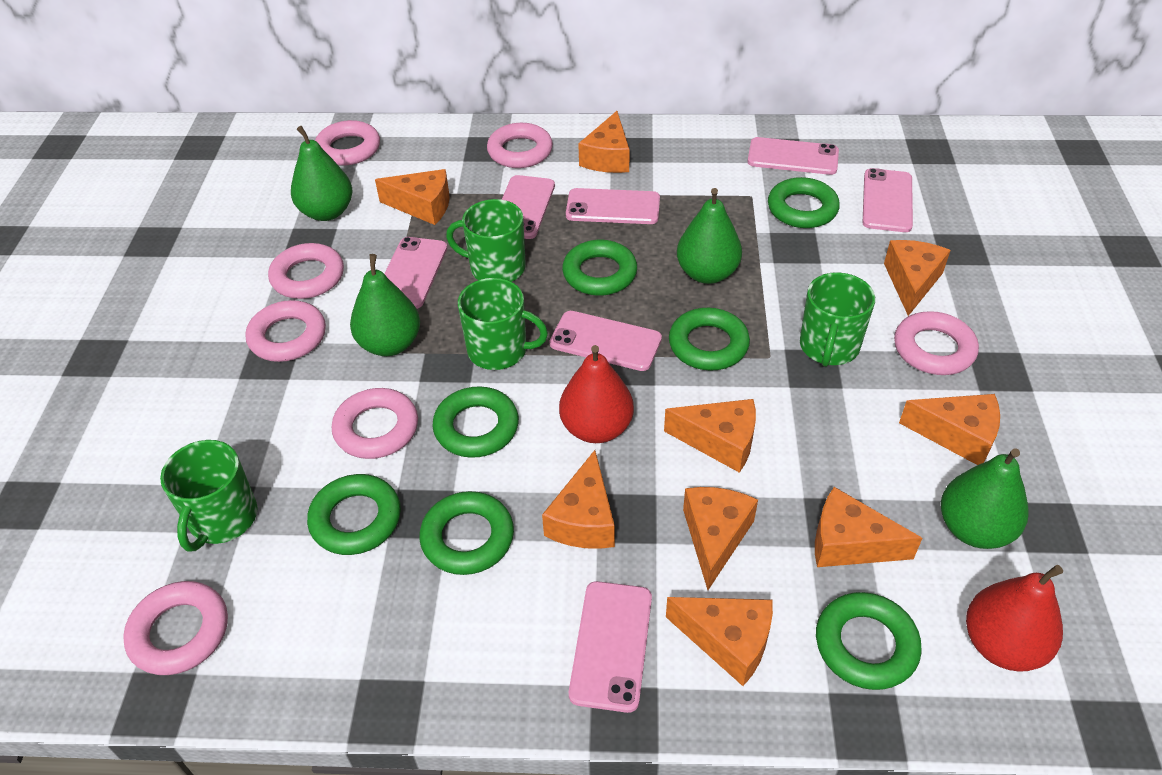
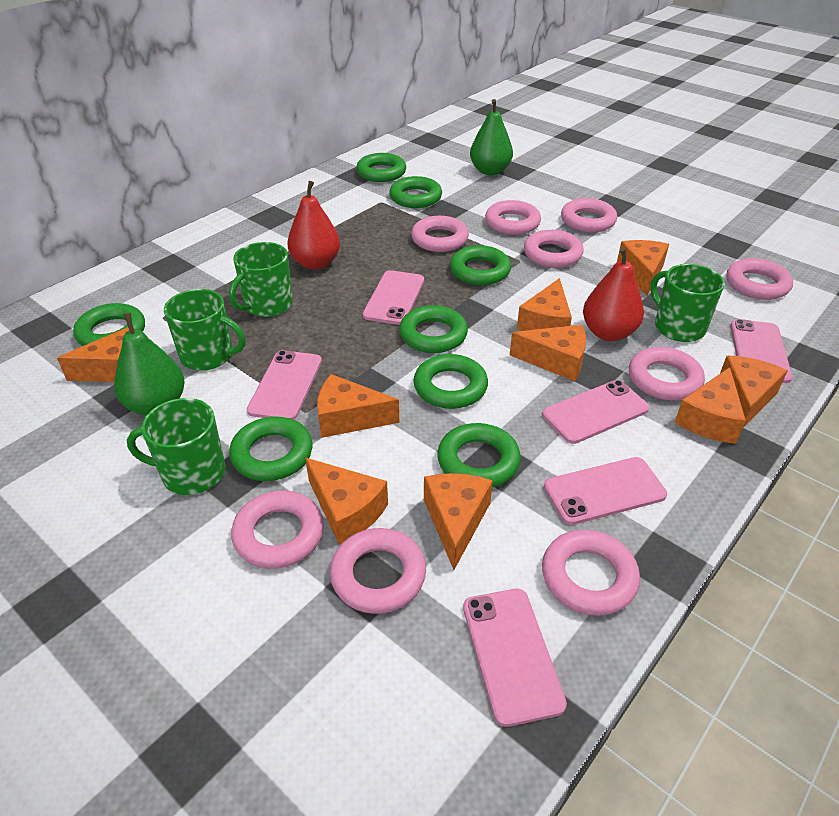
green pear: [291,126,353,221] [350,254,420,356] [677,188,742,284] [941,448,1029,549] = 4 -> [114,313,185,415] [470,99,513,175] = 2
green ring: [307,474,401,555] [419,491,514,575] [432,386,519,458] [562,240,637,296] [669,308,750,370] [768,177,840,228] [816,592,922,690] = 7 -> [73,303,145,346] [229,417,312,481] [356,153,406,182] [389,176,442,208] [399,305,468,353] [413,354,488,409] [437,423,521,488] [450,245,511,285] = 8
pink phone: [384,237,448,309] [502,175,555,239] [550,311,662,371] [566,188,660,224] [569,581,652,713] [748,137,839,175] [862,168,913,232] = 7 -> [247,350,322,420] [363,270,424,325] [463,589,567,727] [542,380,649,444] [544,457,667,525] [730,319,793,383] = 6
pink ring: [123,581,228,675] [246,300,326,362] [268,243,344,299] [315,120,380,166] [332,388,418,459] [487,123,553,168] [894,311,979,375] = 7 -> [231,491,324,569] [330,528,426,614] [411,216,469,252] [485,200,541,235] [524,230,584,268] [542,530,640,616] [561,198,617,232] [629,347,705,400] [726,258,793,300] = 9

